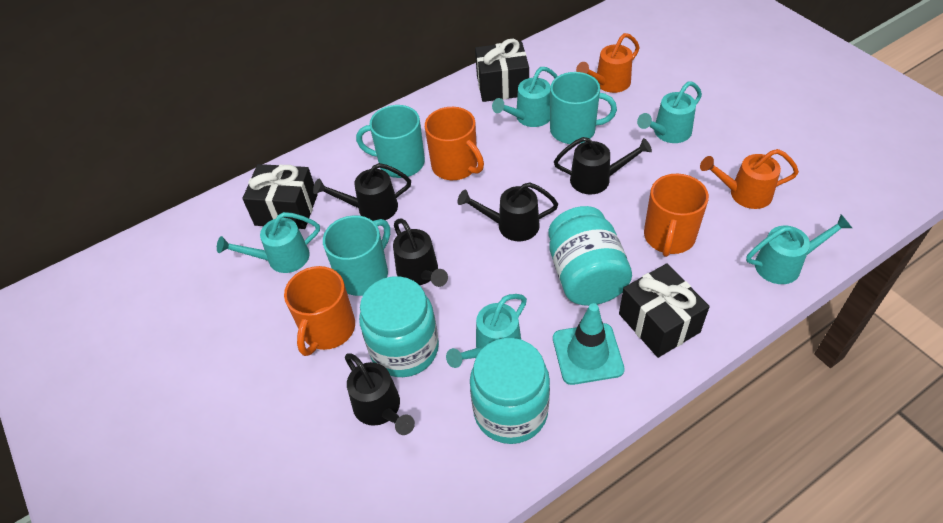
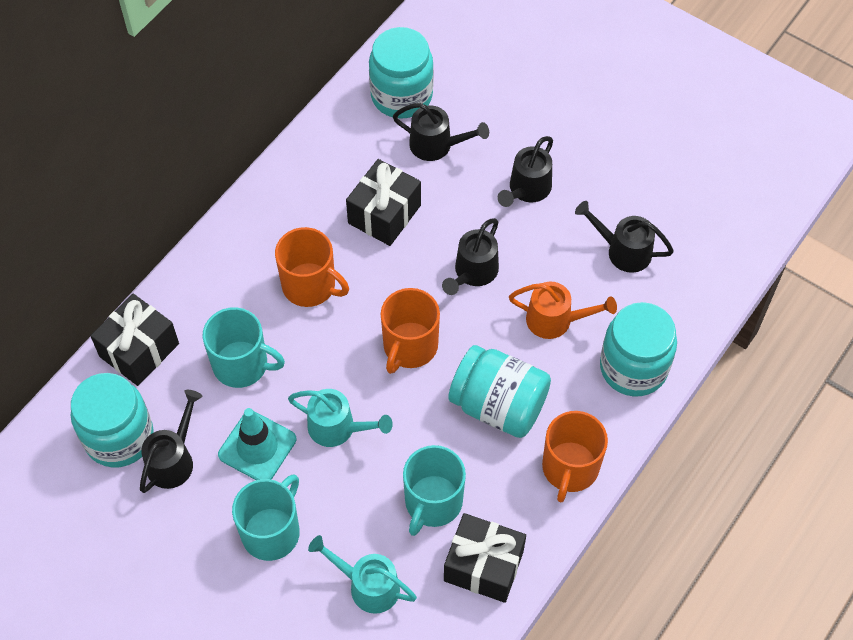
orange watering can: [576,33,640,93] [700,149,799,209] = 2 -> [509,282,617,339] = 1
turquoise jar: [359,276,439,377] [470,338,550,444] [548,206,632,306] = 3 -> [71,373,154,467] [369,27,434,119] [448,345,551,438] [600,302,677,396] = 4
turquoise watering can: [217,212,320,273] [446,294,527,368] [492,67,558,127] [637,81,702,143] [746,214,852,284] = 5 -> [288,389,393,447] [308,535,417,614] = 2

